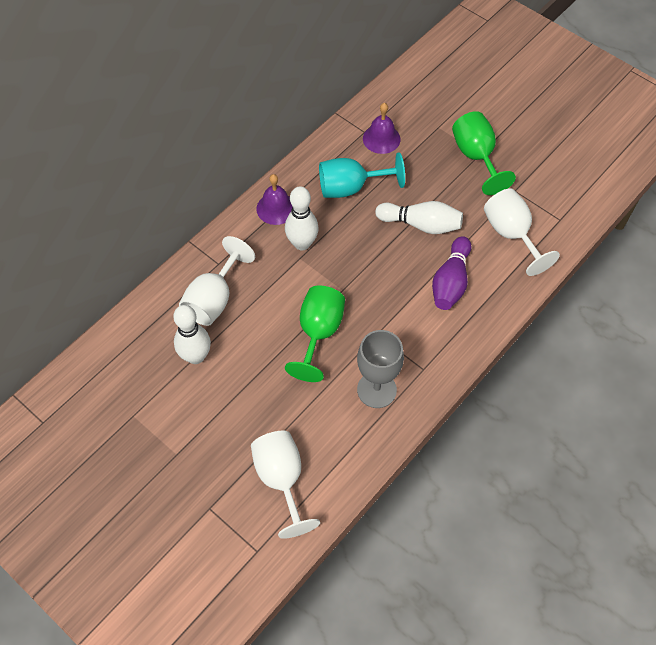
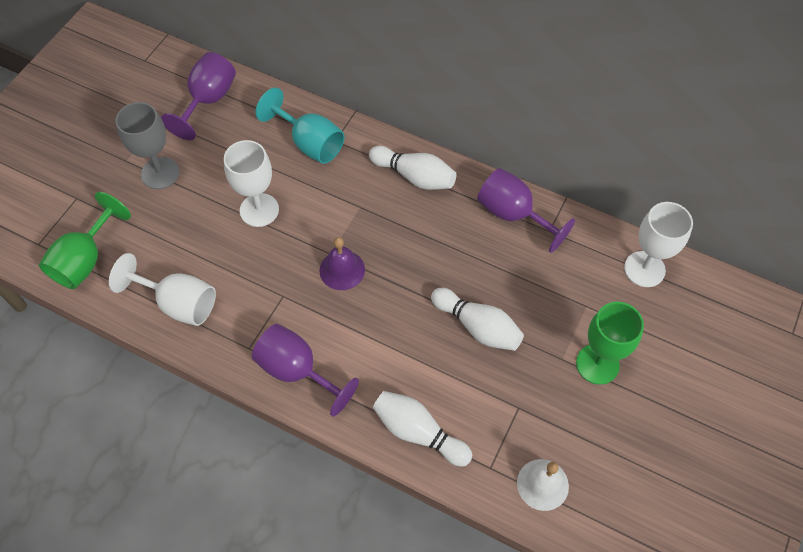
purple bell: [256,174,293,225] [363,103,401,154] = 2 -> [320,237,365,290] = 1
purple bowling pin: [432,236,471,310] = 1 -> none = 0
purple goblet: none = 0 -> [161,52,236,140] [252,324,359,417] [477,168,575,253] = 3
white bell: none = 0 -> [517,459,569,511] = 1

